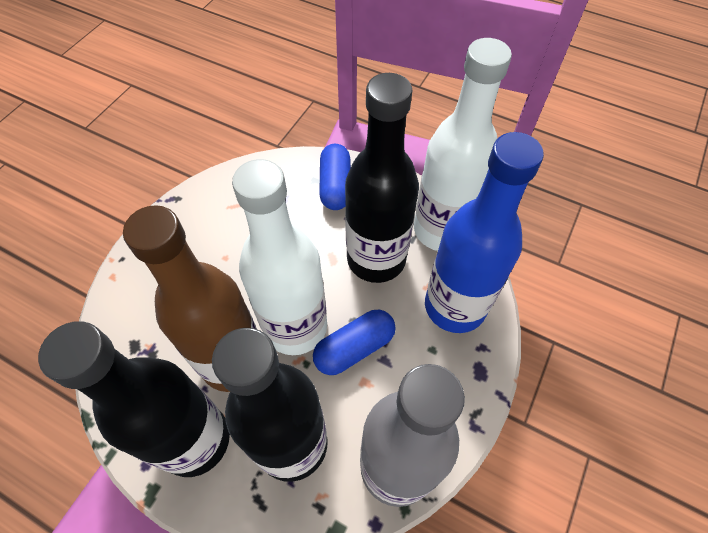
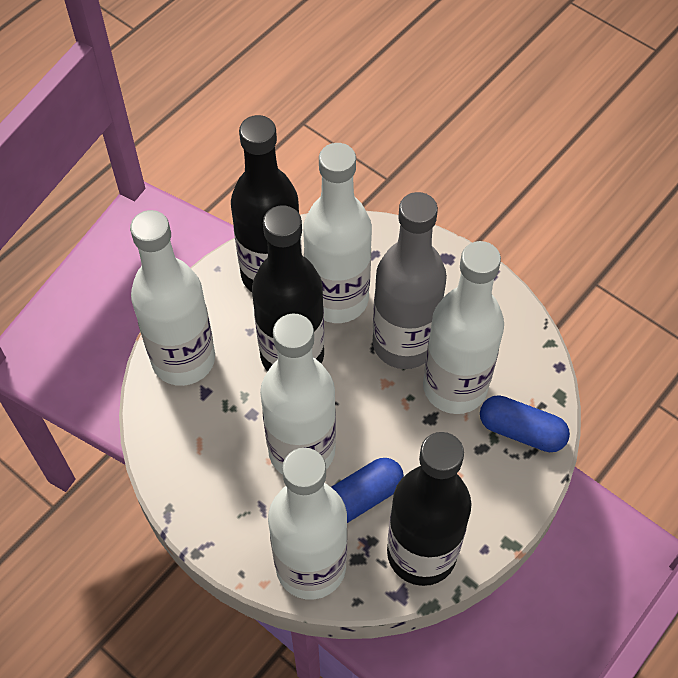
blue bottle: [425,132,544,333] = 1 -> none = 0
brown bottle: [123,205,257,392] = 1 -> none = 0
white bottle: [232,159,327,355] [414,38,512,251] = 2 -> [130,210,215,386] [260,314,336,474] [268,448,348,600] [303,143,372,323] [423,241,504,414] = 5

